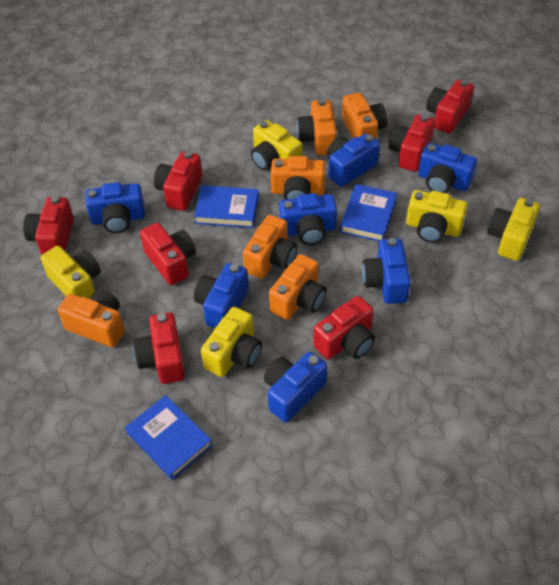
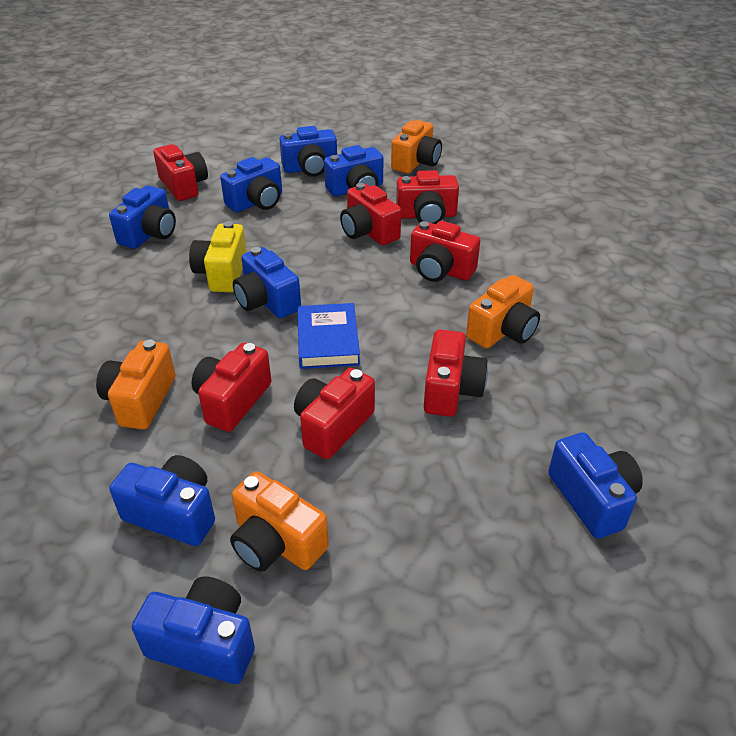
blue book: [125,395,212,480] [194,185,259,228] [340,184,397,242] = 3 -> [297,303,360,369] = 1
blue camera: [85,182,145,233] [194,263,249,328] [264,352,327,422] [279,193,337,245] [327,133,380,187] [362,238,411,304] [418,143,477,193] = 7 -> [109,185,176,249] [109,455,215,546] [132,576,255,684] [220,157,282,212] [233,247,301,318] [279,126,337,177] [324,145,384,196] [548,432,643,539] = 8
orange camera: [57,289,125,348] [243,215,297,279] [269,254,327,320] [271,156,325,200] [297,99,337,155] [342,93,387,140] = 6 -> [96,340,175,430] [230,471,329,572] [391,120,442,173] [466,275,540,348] = 4
yellow camera: [41,246,101,298] [201,307,262,377] [251,120,302,171] [406,190,468,243] [487,198,540,261] = 5 -> [189,221,247,292] = 1

